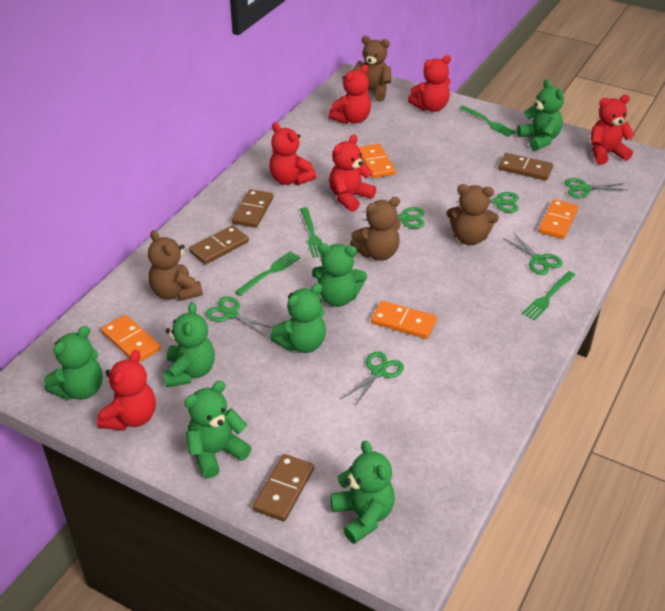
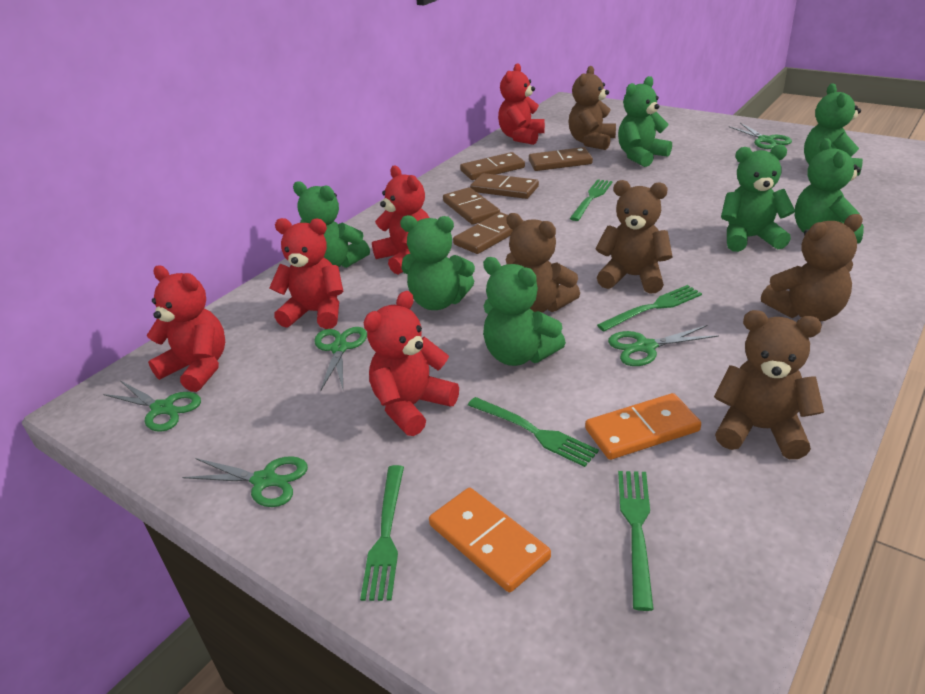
brown domino: [189,225,249,264] [232,189,273,228] [253,454,314,521] [498,153,553,180] = 4 -> [443,187,500,225] [453,212,513,254] [460,152,525,180] [470,173,539,199] [529,147,593,171] = 5
brown teddy bear: [148,230,203,301] [350,197,401,261] [353,36,391,102] [447,184,499,245] = 4 -> [506,213,580,312] [568,66,616,150] [595,180,672,293] [714,310,824,459] [761,214,863,322] = 5
green fork: [235,251,301,296] [300,207,322,258] [459,105,516,137] [522,271,575,320] = 4 -> [360,465,404,601] [468,397,599,467] [569,179,613,221] [597,285,702,332] [618,471,654,611] = 5
green scissors: [206,296,273,336] [343,351,404,406] [362,207,425,229] [456,192,519,213] [503,234,563,275] [564,178,626,198] = 6 -> [103,381,201,432] [182,456,308,507] [314,327,367,392] [608,325,719,366] [729,123,792,149] = 5
orange domino: [101,315,161,362] [359,144,396,178] [371,301,437,339] [538,199,578,239] = 4 -> [429,488,551,592] [585,393,701,460] = 2
red teddy bear: [97,350,156,431] [270,122,316,185] [328,65,371,124] [329,134,376,212] [408,55,451,112] [591,95,635,165] = 6 -> [147,266,225,392] [269,218,343,329] [364,291,459,436] [372,166,429,274] [498,63,545,145] = 5

